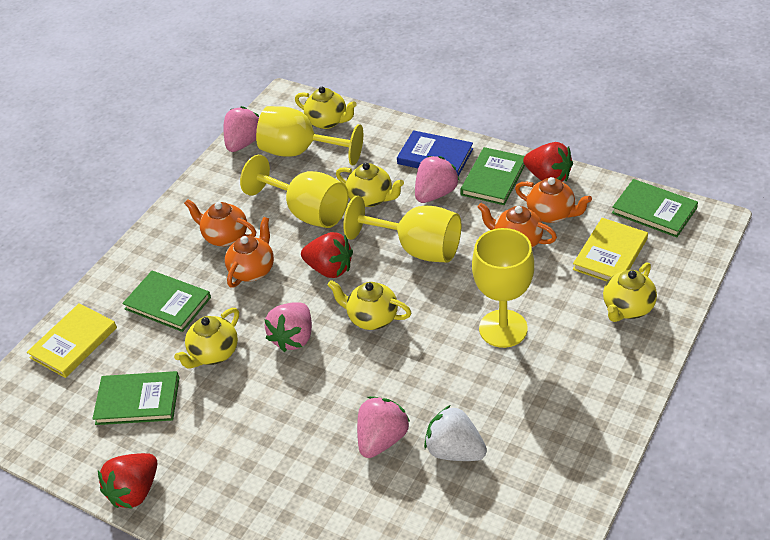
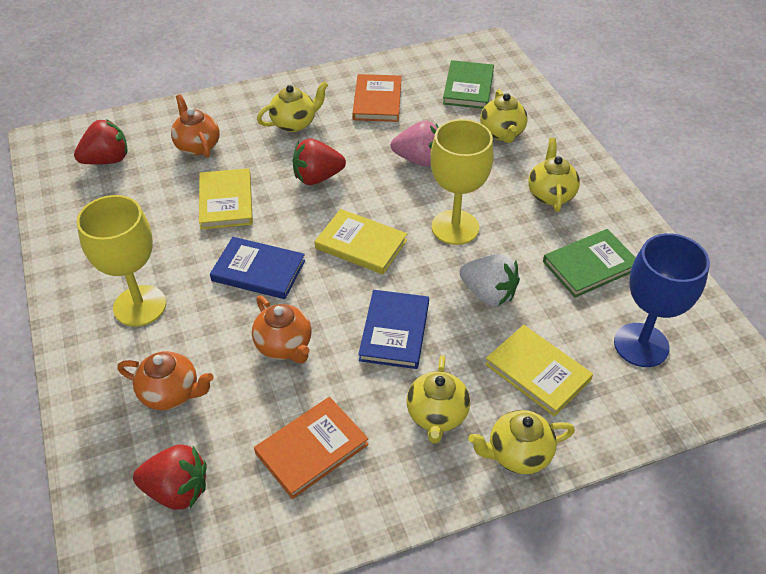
blue book: [397,130,473,176] = 1 -> [210,237,305,299] [358,290,429,369] = 2
blue goblet: none = 0 -> [614,233,710,367] = 1
green book: [92,371,180,425] [122,271,211,332] [460,147,525,205] [612,179,698,237] = 4 -> [443,60,494,109] [543,229,636,298] = 2
orange book: none = 0 -> [254,397,369,499] [352,74,402,122] = 2
orange teapot: [184,199,256,246] [225,217,274,288] [478,203,557,248] [515,177,592,223] = 4 -> [117,351,214,410] [171,94,220,158] [252,296,311,363] = 3
pink strawberry: [224,106,259,152] [264,302,312,352] [357,396,410,458] [415,156,460,203] = 4 -> [391,121,439,167] = 1
yellow book: [27,303,117,378] [573,218,648,282] = 2 -> [199,168,253,230] [314,209,407,274] [485,325,593,417] = 3
yellow goblet: [240,155,348,228] [256,106,363,165] [343,196,461,263] [472,228,534,348] = 4 -> [77,195,166,327] [430,119,494,245] = 2

